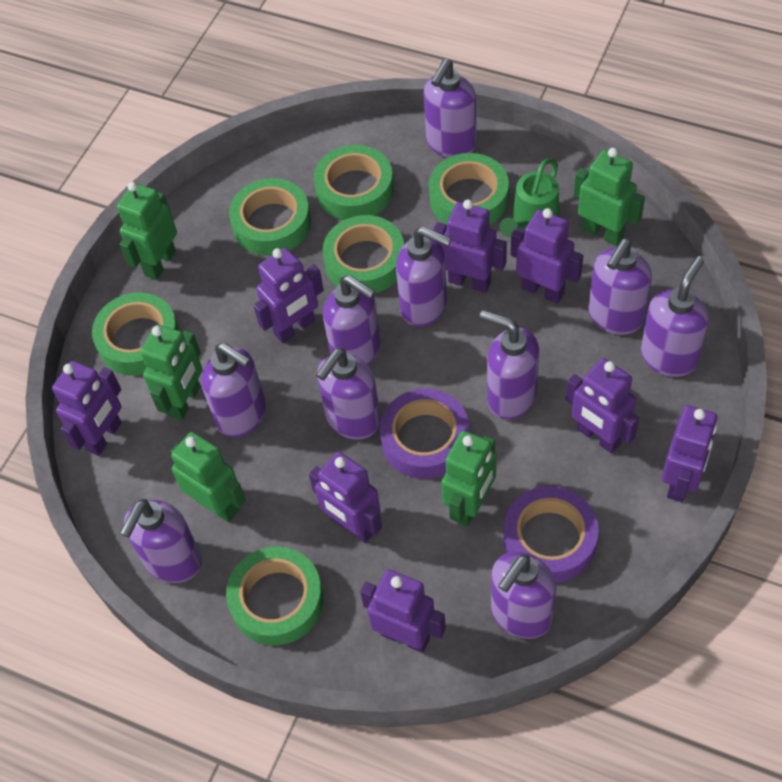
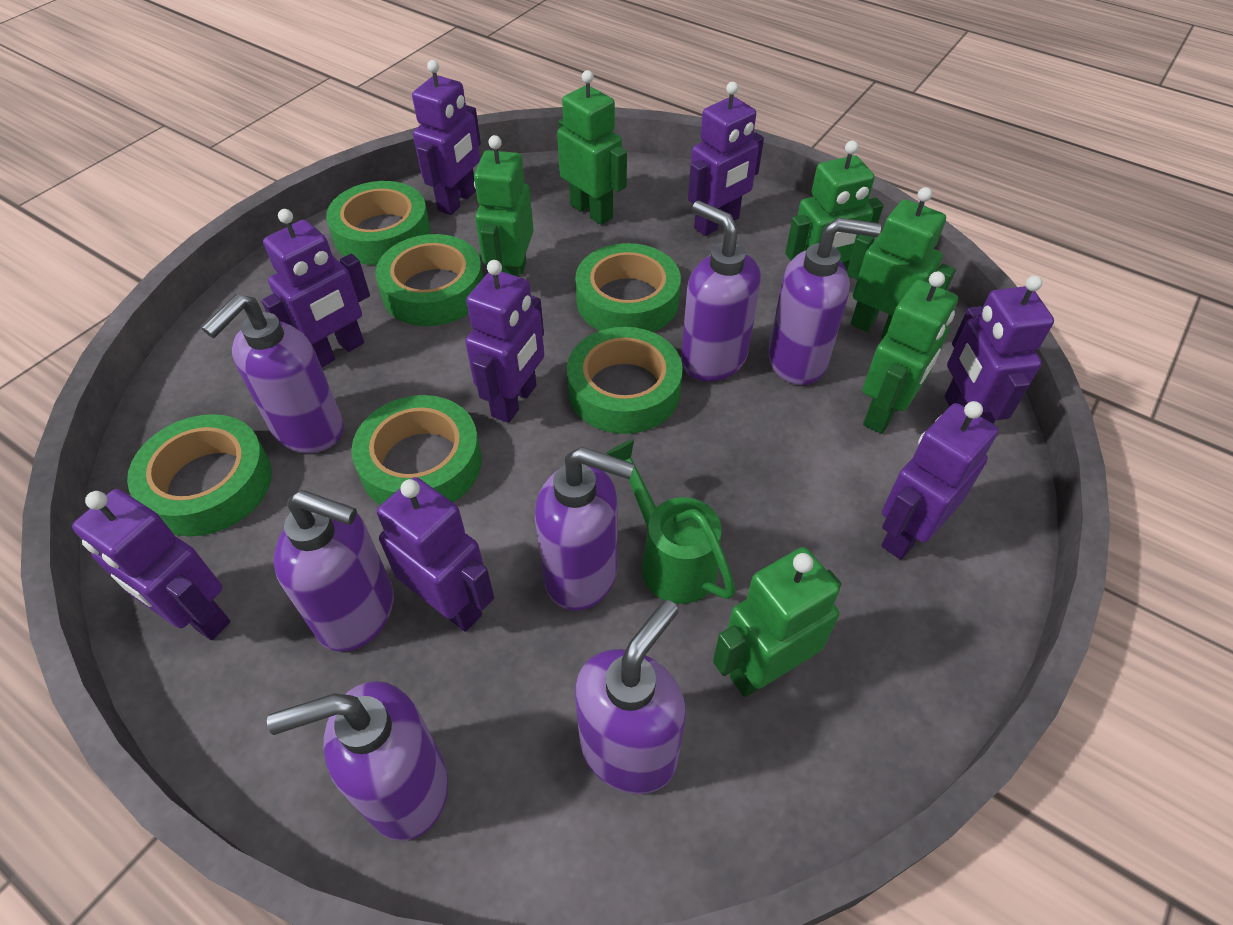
green robot: [117,182,177,280] [140,325,202,420] [170,432,246,522] [441,431,496,527] [574,148,645,246] = 5 -> [474,135,534,277] [557,70,627,225] [713,547,841,697] [785,140,883,271] [847,187,956,339] [862,271,958,434] = 6
purple soap dispenser: [120,499,202,583] [201,343,266,437] [316,348,381,440] [323,275,381,365] [396,226,452,327] [424,59,477,158] [479,310,539,420] [491,552,556,639] [588,239,652,335] [641,256,709,377] = 10 -> [202,294,344,453] [267,681,448,841] [273,490,394,652] [535,447,635,611] [575,600,686,794] [681,201,761,381] [768,218,881,385] = 7
purple tape: [380,389,469,479] [503,486,599,583] = 2 -> none = 0

